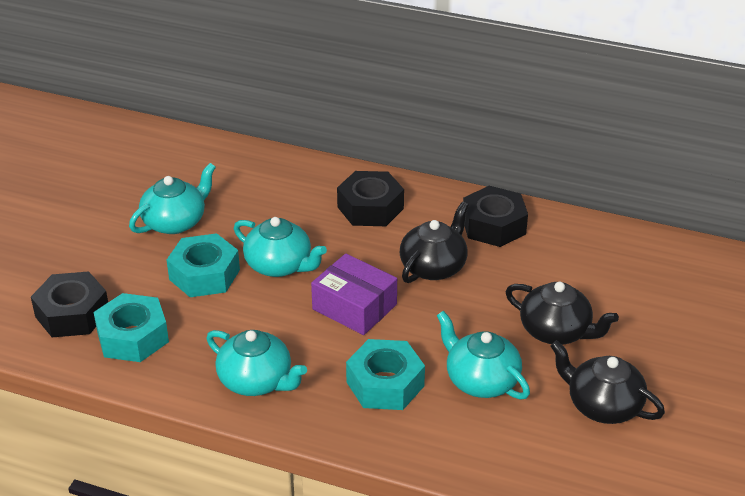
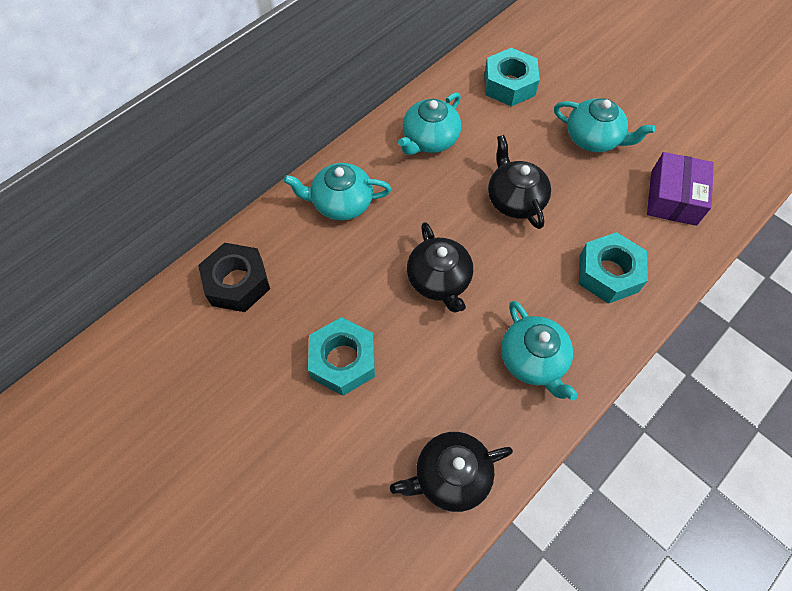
black nut: [31,271,108,337] [337,171,404,226] [463,186,528,247] = 3 -> [198,243,270,312] = 1

